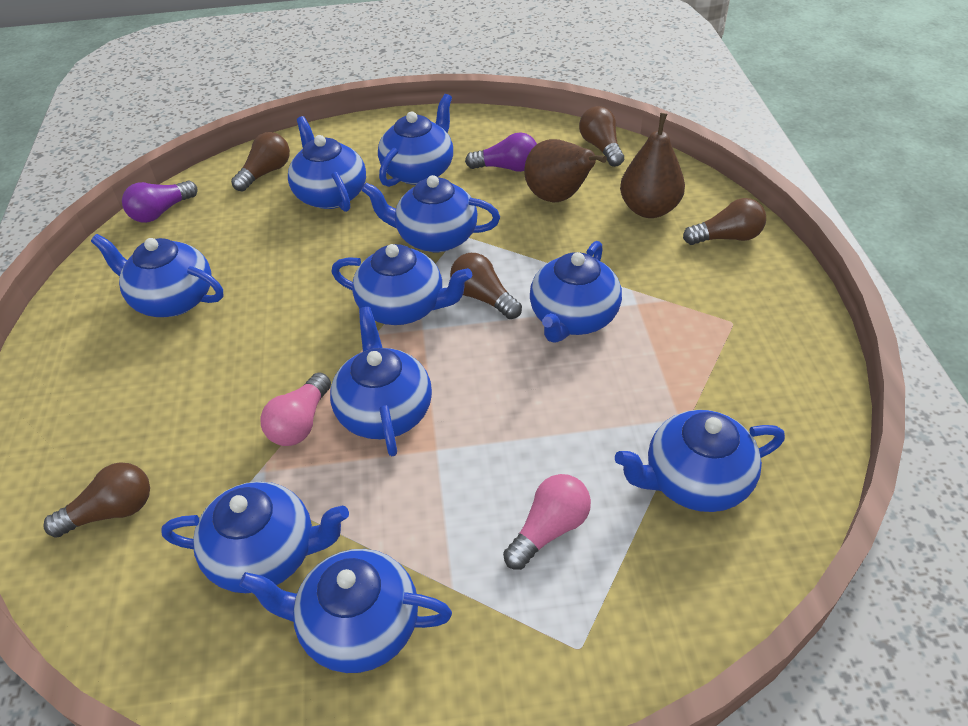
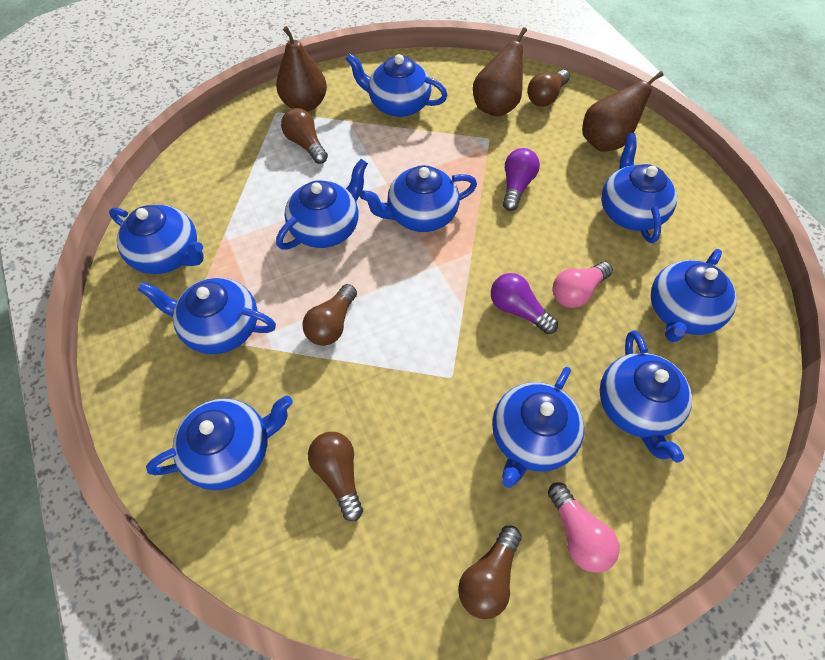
brown pear: [524,139,607,202] [620,113,685,218] = 2 -> [276,26,327,112] [473,27,527,117] [582,71,664,152] = 3

